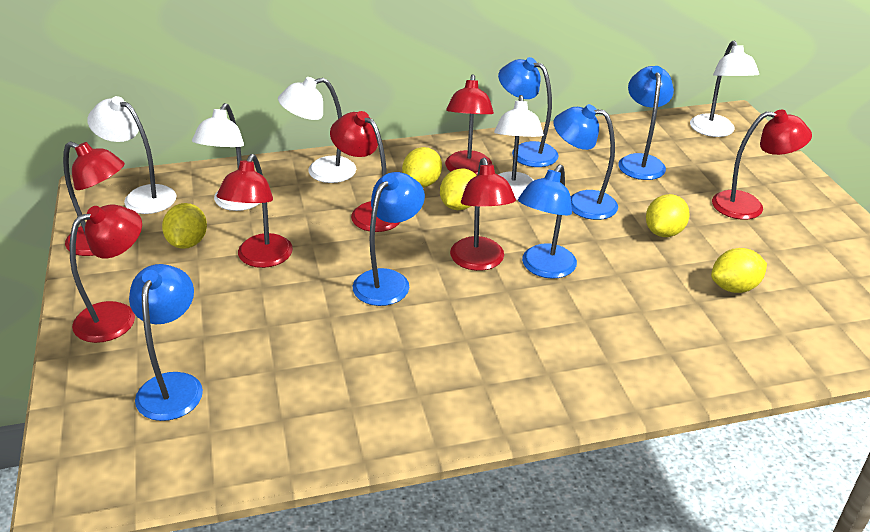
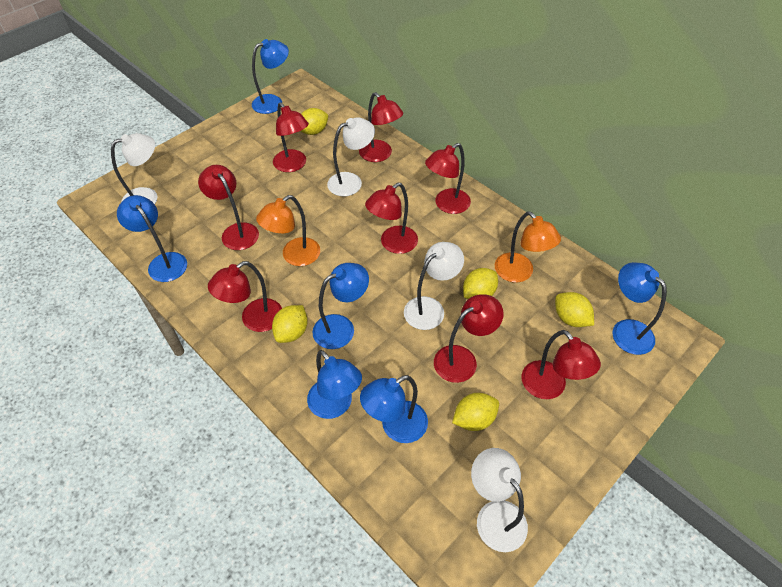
orange lamp: none = 0 -> [256,195,320,266] [495,212,561,283] = 2
red lamp: [63,141,125,256] [70,205,142,343] [217,154,293,268] [330,111,400,232] [445,74,494,175] [450,158,516,271] [712,110,812,220] = 7 -> [198,165,259,250] [208,261,282,332] [273,102,309,172] [359,92,403,162] [365,183,418,254] [425,143,471,214] [434,294,504,383] [522,330,601,399] = 8
white lamp: [87,96,176,214] [192,103,260,211] [278,77,356,183] [494,95,544,200] [690,41,759,137] = 5 -> [111,133,157,204] [327,117,375,196] [404,242,464,330] [471,448,528,552] = 4

